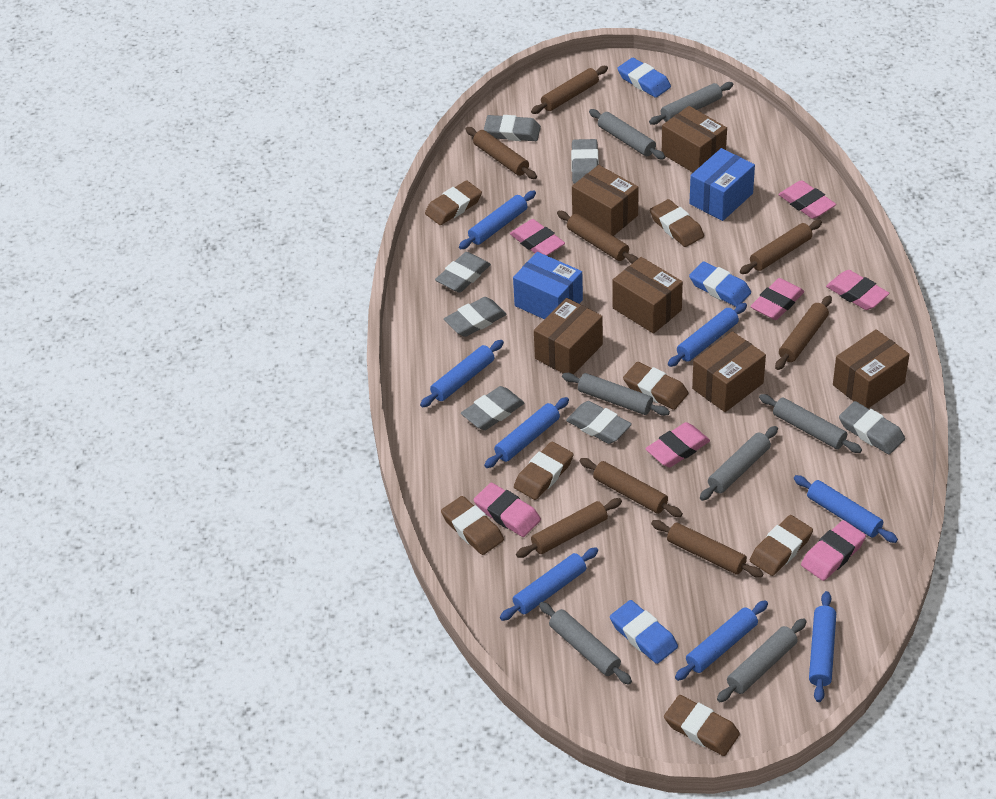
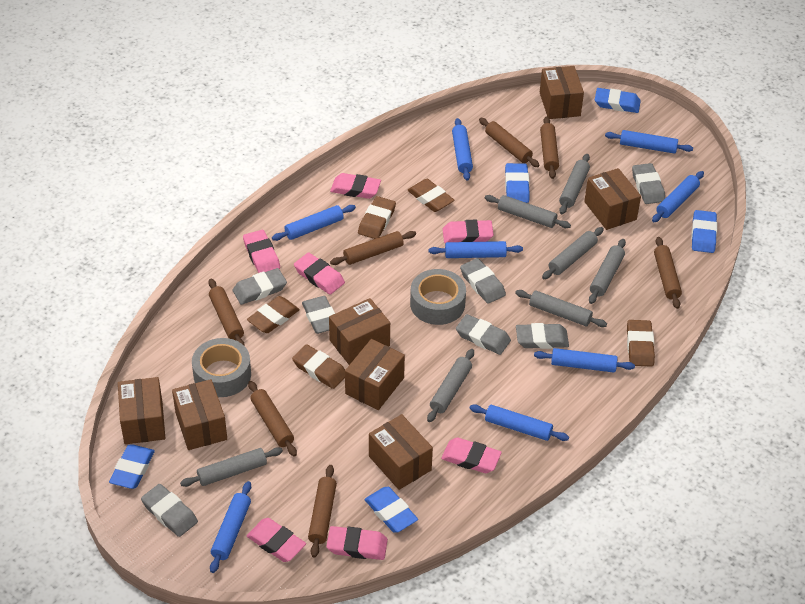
blue box: [513,252,583,319] [689,148,755,221] = 2 -> none = 0
blue eraser: [610,600,678,664] [617,58,671,98] [689,261,751,307] = 3 -> [109,445,155,489] [365,487,418,533] [505,163,530,203] [595,88,641,113] [691,210,717,253] = 5
brown box: [534,298,603,374] [572,165,639,236] [613,257,683,334] [662,106,727,172] [692,331,766,412] [833,329,910,408] = 6 -> [118,377,165,444] [172,379,227,450] [329,298,390,365] [345,339,405,410] [369,414,433,490] [540,66,584,119] [584,168,641,230] = 7
brown eraser: [425,180,482,225] [441,496,504,555] [514,442,574,500] [623,362,688,410] [650,199,704,247] [664,695,740,756] [750,515,813,576] = 7 -> [247,296,300,333] [292,344,345,389] [358,196,396,239] [407,179,455,212] [627,320,655,367] = 5
brown rolling pin: [466,127,537,179] [516,498,622,558] [531,66,608,114] [557,211,638,264] [580,458,683,517] [651,520,764,578] [740,220,822,274] [775,295,832,370] = 8 -> [208,279,245,345] [248,381,297,457] [308,465,337,557] [330,231,416,265] [479,118,540,167] [540,116,559,179] [654,237,682,309] = 7
grey tape: none = 0 -> [192,338,251,397] [410,269,466,325] = 2

